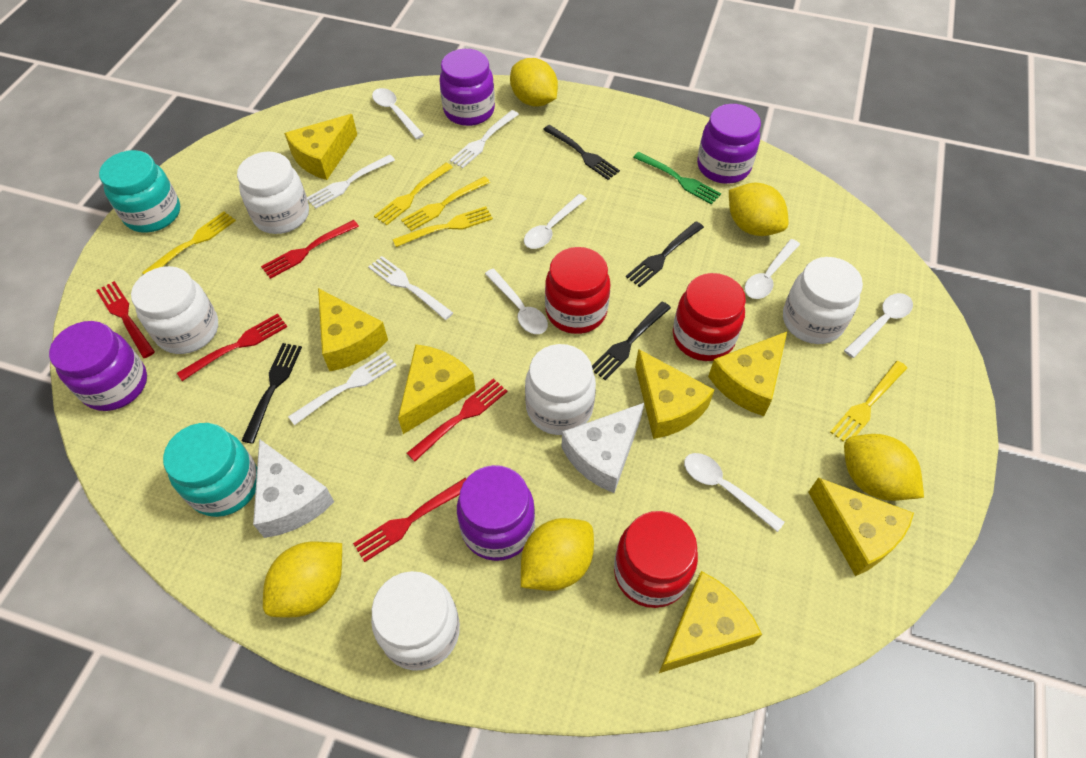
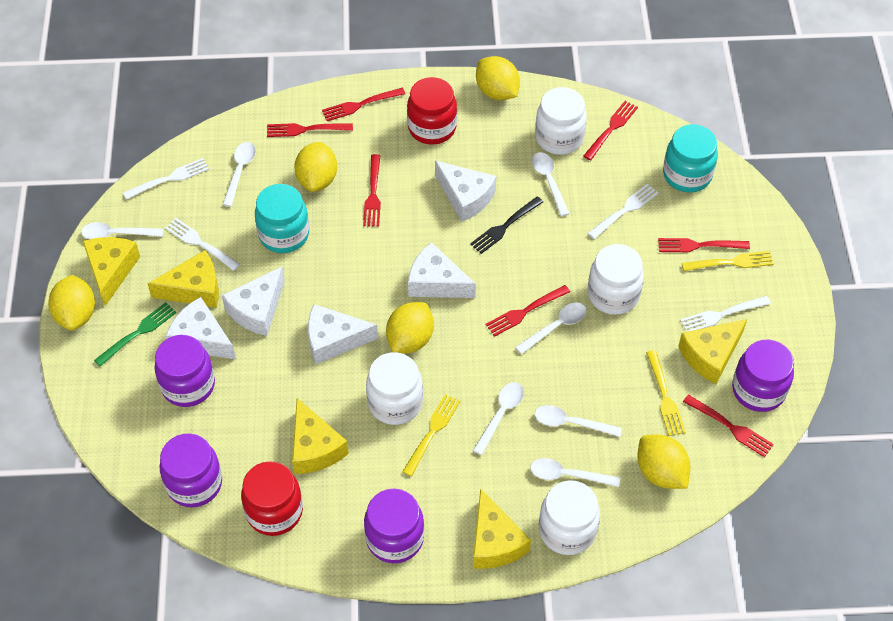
black fork: [241,343,302,444] [543,125,620,180] [592,301,671,380] [626,221,704,287] = 4 -> [470,196,543,254] = 1
red fork: [96,281,155,358] [177,313,287,381] [261,220,359,279] [353,478,467,562] [407,378,507,462] = 5 -> [267,123,353,137] [322,88,405,121] [363,154,381,227] [485,285,570,337] [583,101,638,160] [658,238,750,252] [683,394,774,457] = 7
red jar: [545,247,610,334] [614,511,698,608] [673,273,746,361] = 3 -> [241,461,303,536] [407,77,457,145] = 2
white cheese: [253,439,334,538] [561,403,644,493] = 2 -> [166,297,236,359] [222,267,285,336] [308,304,378,365] [408,242,476,298] [435,161,496,222] = 5
white jar: [131,266,218,354] [237,152,309,234] [371,571,460,671] [525,344,596,435] [783,257,863,344] = 5 -> [366,352,423,425] [535,87,587,155] [539,480,600,555] [588,244,644,315] = 4
white spoon: [372,88,424,139] [485,269,548,334] [524,194,587,249] [684,453,785,532] [744,239,800,299] [844,293,913,358] = 6 -> [81,222,164,239] [223,142,256,207] [473,382,524,455] [515,303,586,354] [530,458,620,487] [532,152,570,216] [535,405,622,437] = 7
yellow cheese: [284,114,357,180] [318,288,388,371] [398,344,476,434] [635,349,714,439] [659,571,762,673] [708,332,787,416] [808,477,914,576] = 7 -> [83,237,140,306] [148,250,219,308] [292,398,349,474] [473,489,531,569] [678,319,747,384] = 5
yellow fork: [142,211,236,274] [374,163,453,225] [392,206,493,247] [401,176,490,231] [830,361,907,441] = 5 -> [402,394,460,477] [646,350,686,436] [682,251,774,271] = 3

